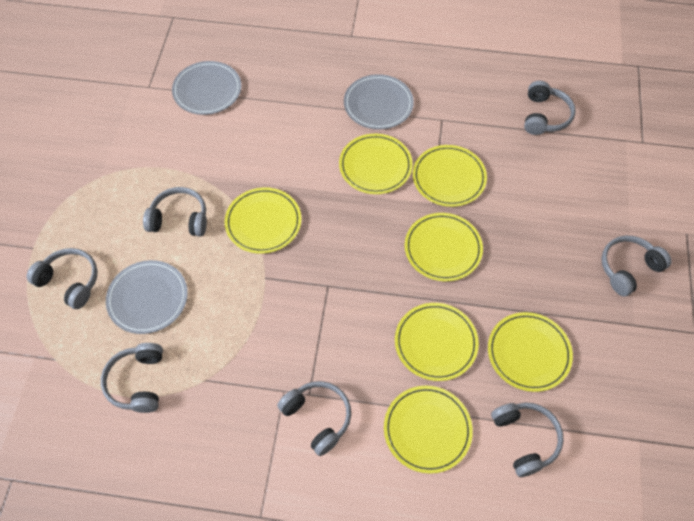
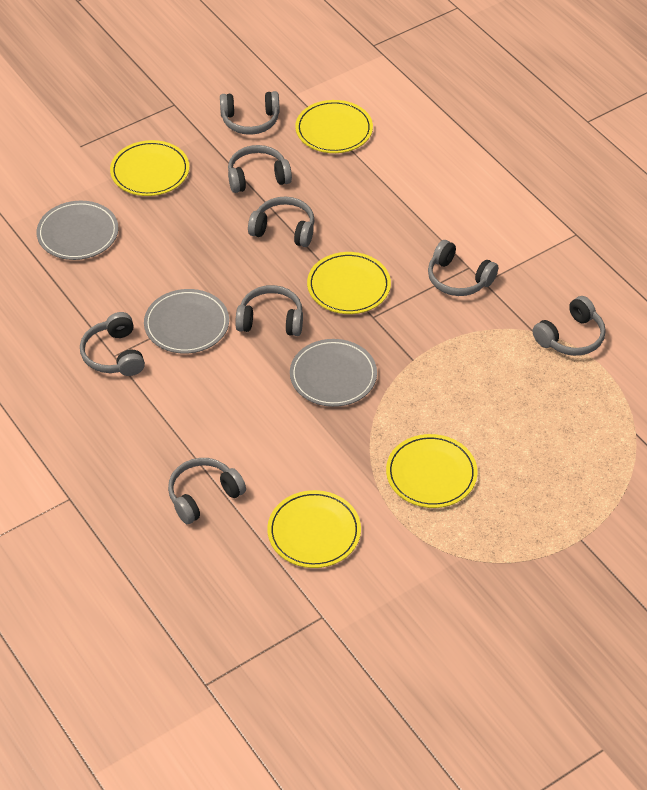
grey headphones: [26,248,97,309] [101,343,163,413] [143,187,207,237] [277,381,351,456] [491,403,564,477] [524,81,576,135] [601,236,672,297] = 7 -> [80,312,145,376] [168,458,246,524] [220,91,280,135] [228,145,292,193] [235,285,303,336] [248,197,315,247] [428,240,498,296] [533,296,606,356] = 8
yellow plate: [225,187,301,254] [339,134,413,194] [384,386,473,474] [395,303,479,381] [405,213,483,281] [413,145,487,207] [488,312,573,392] = 7 -> [110,140,189,196] [267,490,361,568] [295,100,373,153] [307,252,391,314] [386,434,478,508] = 5

